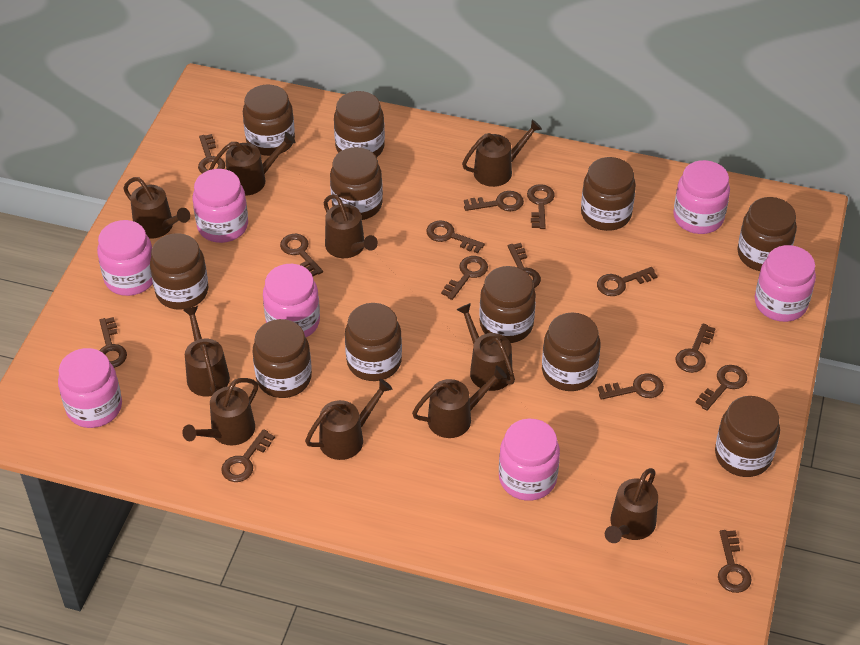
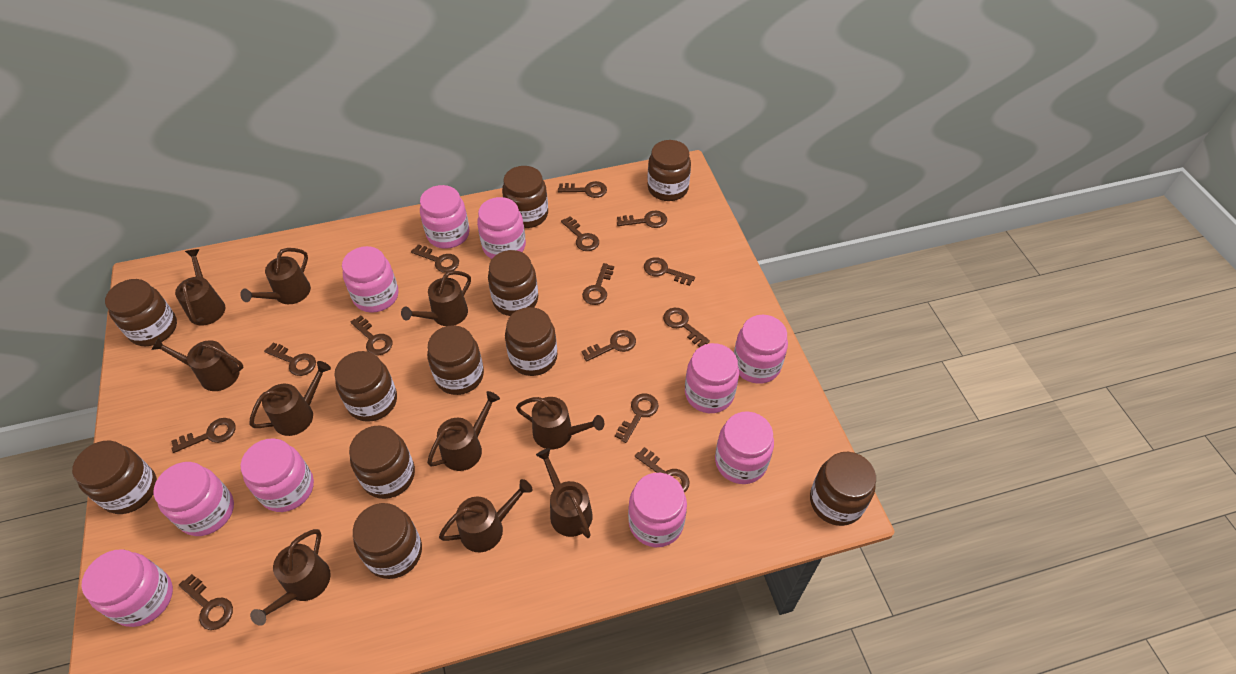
pink jar: [58,348,122,428] [97,220,153,296] [193,169,248,243] [263,264,320,337] [499,419,560,501] [673,160,730,234] [755,245,816,322] = 7 -> [81,549,173,627] [153,462,234,536] [240,438,314,512] [342,246,399,313] [420,185,470,249] [477,197,526,259] [628,473,687,547] [685,343,739,413] [715,411,774,484] [734,315,788,384] = 10

